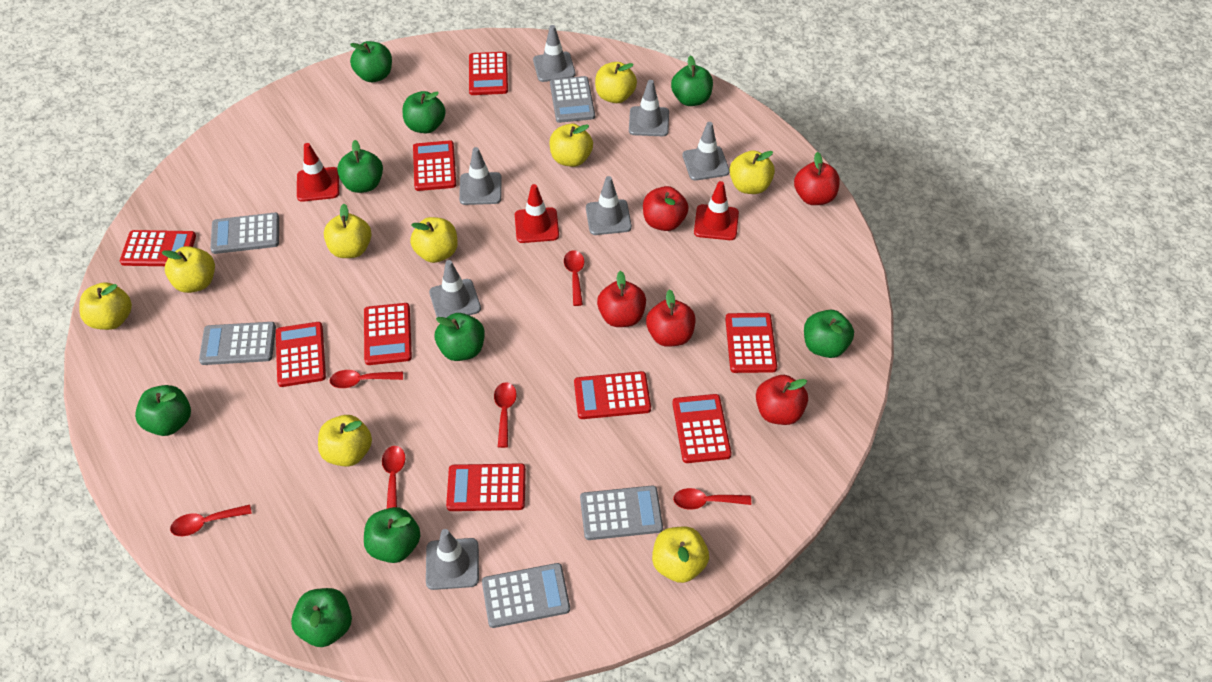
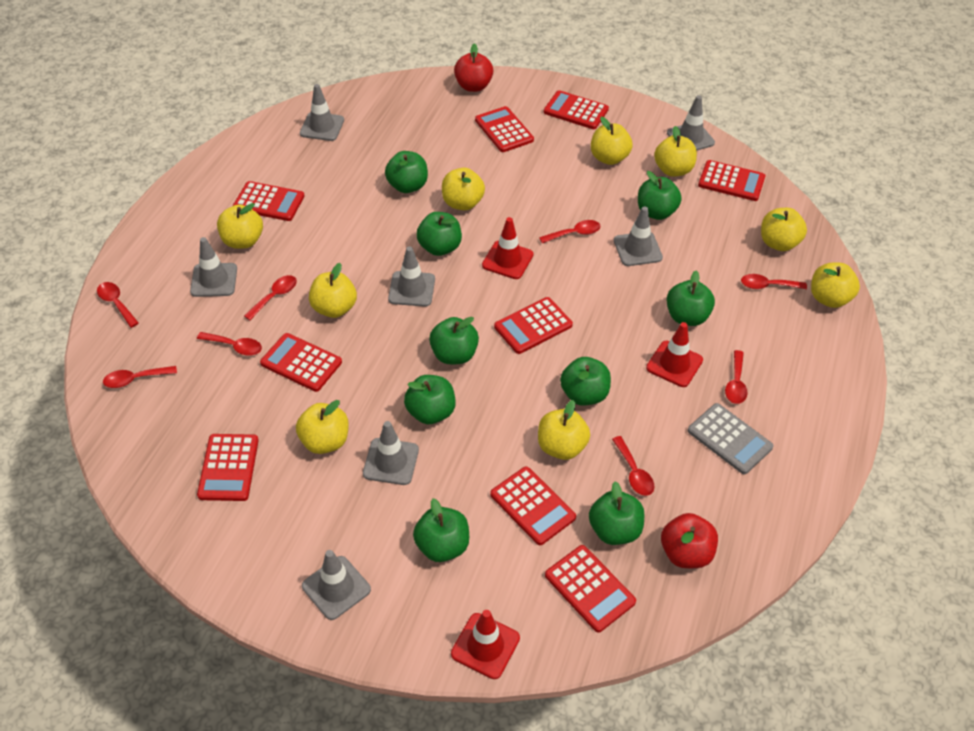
grey calculator: [199,322,276,365] [211,213,279,254] [482,563,570,628] [550,76,595,123] [580,485,663,540] = 5 -> [688,403,774,474] = 1
red apple: [597,271,646,327] [643,186,689,231] [646,289,695,347] [756,375,808,425] [794,152,840,205] = 5 -> [454,43,493,92] [661,513,718,568] = 2
red spoon: [170,504,252,536] [329,370,403,388] [382,446,405,509] [494,382,517,448] [564,250,584,306] [673,488,751,510] = 6 -> [97,282,139,328] [103,366,177,388] [197,332,262,356] [244,275,297,320] [539,220,601,243] [612,436,654,496] [725,350,748,404] [741,274,807,289] = 8

